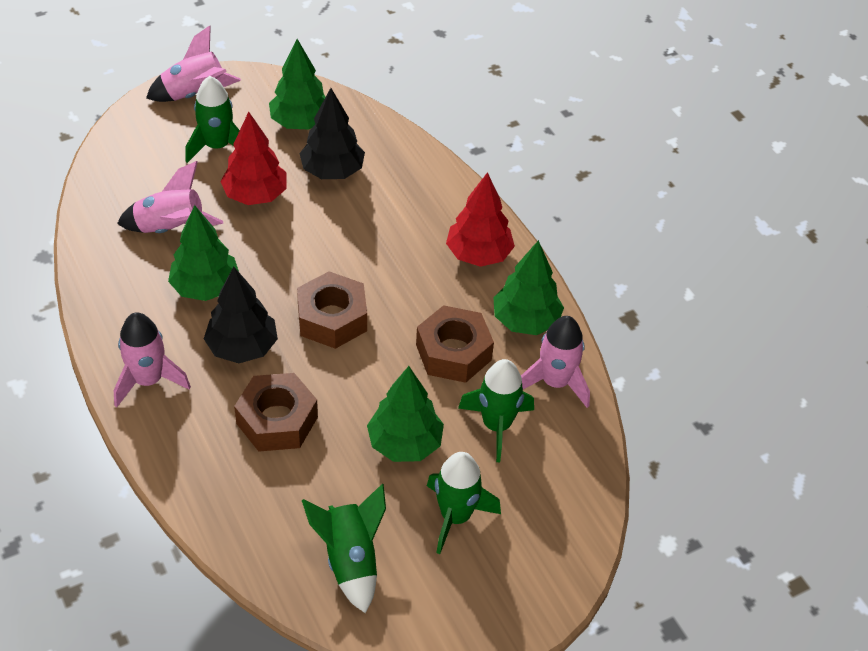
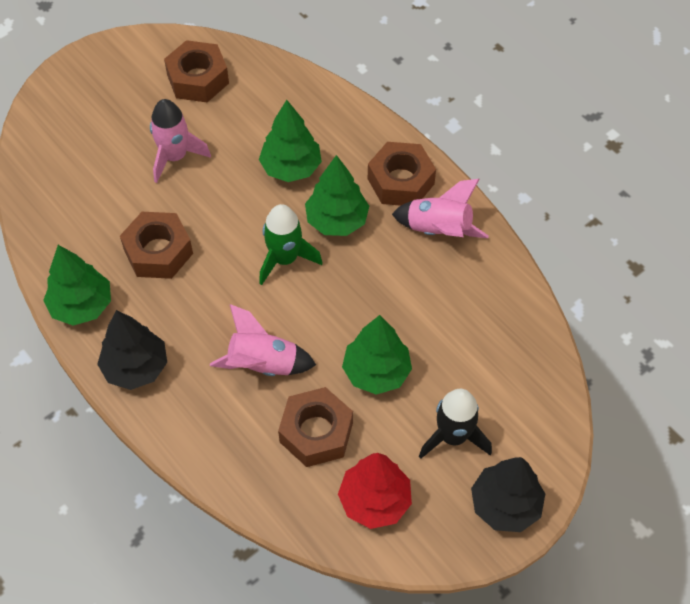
black rocket: none = 0 -> [419,389,492,459] = 1
brown nut: [234,373,318,452] [297,271,367,349] [416,305,494,383] = 3 -> [120,212,193,279] [164,40,229,102] [278,387,353,467] [368,142,436,206] = 4
green rocket: [185,76,240,163] [302,484,386,613] [427,452,501,554] [458,359,534,462] = 4 -> [259,204,322,285] = 1
pink rocket: [114,312,191,407] [117,161,223,233] [146,26,241,102] [521,316,590,408] = 4 -> [150,99,211,183] [210,304,316,376] [392,179,489,238] = 3
red tree: [220,112,287,205] [446,172,515,267] = 2 -> [338,453,412,529] = 1

